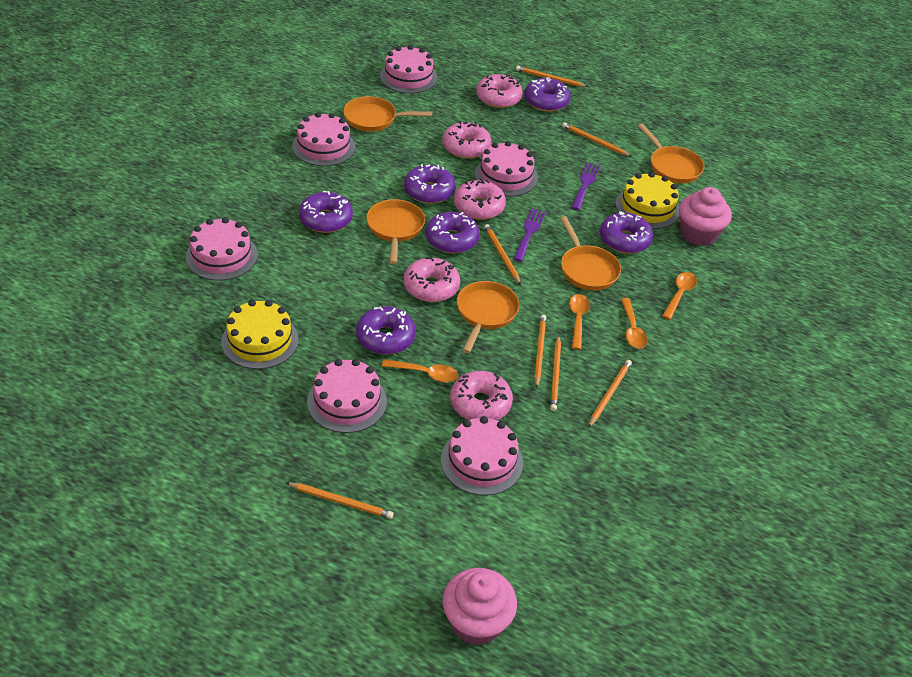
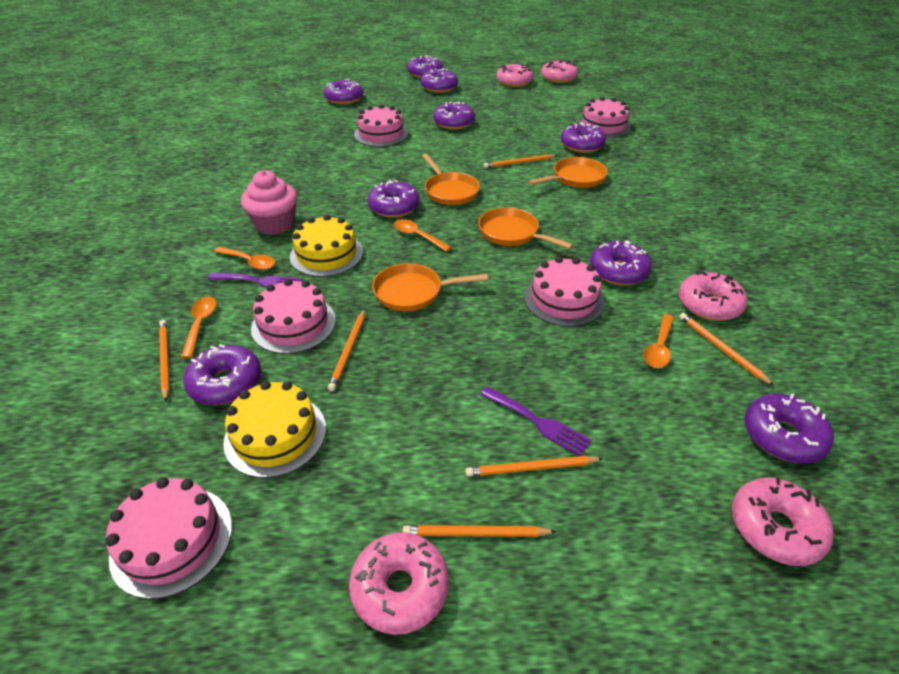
orange pan: [343,96,432,132] [366,199,425,264] [457,281,519,353] [560,216,621,290] [638,124,704,183] = 5 -> [372,263,488,311] [422,154,480,205] [478,207,573,249] [528,157,608,188] = 4
orange pencil: [286,482,393,519] [484,224,521,285] [516,66,588,87] [534,315,546,388] [550,335,561,411] [562,122,632,157] [588,360,632,428] = 7 -> [159,320,170,401] [328,309,365,391] [403,525,556,537] [466,456,603,477] [484,154,557,168] [679,313,774,386] = 6
pink cake: [185,217,258,281] [292,112,356,166] [307,359,387,433] [380,45,438,94] [441,416,523,496] [475,141,538,197] = 6 -> [105,477,232,599] [251,279,336,354] [354,105,408,147] [524,256,605,327] [577,97,631,138] = 5
pink cupcake: [443,568,517,646] [679,187,732,246] = 2 -> [241,170,297,235] = 1
purple donut: [299,191,353,233] [356,306,416,355] [404,164,456,204] [425,212,480,253] [524,77,571,112] [600,211,653,254] = 6 -> [183,344,261,405] [324,79,363,104] [367,180,420,218] [407,55,443,78] [421,68,458,93] [433,102,475,130] [561,122,606,153] [590,240,652,285] [745,394,834,464] = 9

